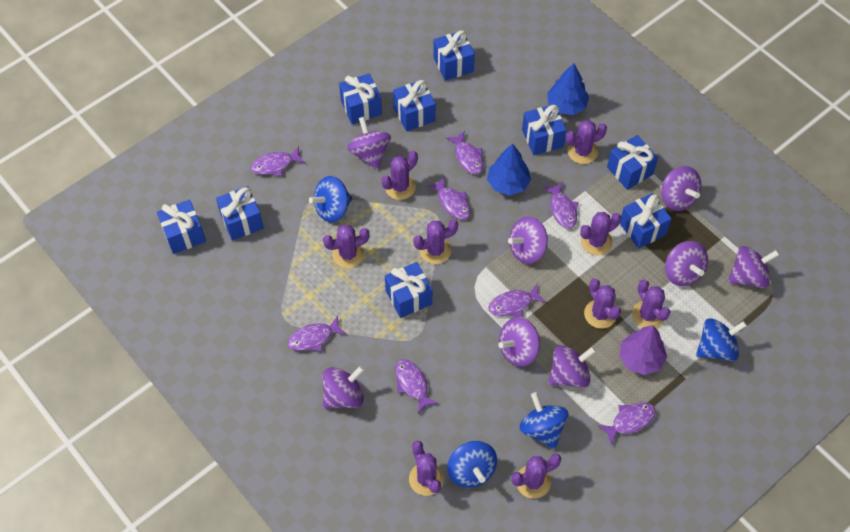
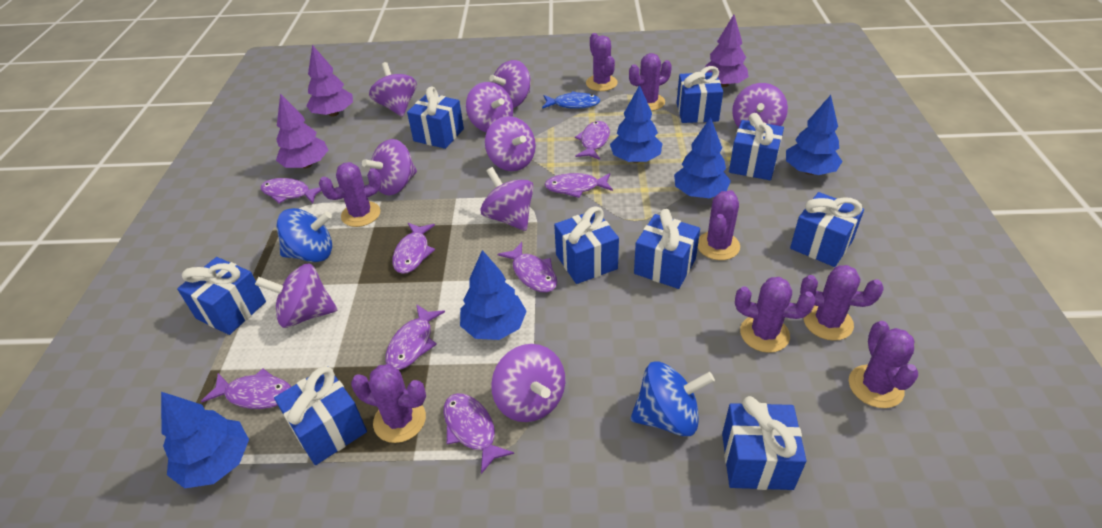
blue fish: none = 0 -> [542,91,601,109] = 1
blue spinning top: [309,176,352,223] [447,441,497,488] [520,392,568,449] [696,318,747,361] = 4 -> [276,208,332,262] [630,361,715,437] = 2
blue tree: [487,143,531,195] [547,63,589,115] = 2 -> [161,392,249,489] [460,250,527,340] [610,85,662,163] [674,117,731,198] [786,95,843,175] = 5
purple cactus: [323,225,370,268] [381,151,418,200] [409,441,444,496] [413,220,458,264] [511,454,561,498] [566,120,607,164] [580,212,621,255] [584,279,621,329] [632,280,670,328] = 9 -> [319,162,382,227] [351,364,426,443] [586,33,618,91] [629,53,672,111] [698,190,740,260] [735,277,815,353] [800,265,883,341] [849,321,918,408] = 8
purple spinning top: [323,365,365,409] [347,117,391,170] [498,317,540,367] [508,217,548,264] [548,345,596,388] [661,166,702,211] [665,241,708,286] [728,246,780,288] = 8 -> [255,263,337,328] [362,139,417,195] [369,62,417,117] [466,82,513,132] [480,167,534,231] [485,116,536,171] [489,60,531,108] [491,344,565,422] [732,83,788,128] = 9
purple tree: [619,325,667,375] = 1 -> [276,93,328,168] [306,45,353,117] [705,15,749,87] = 3

